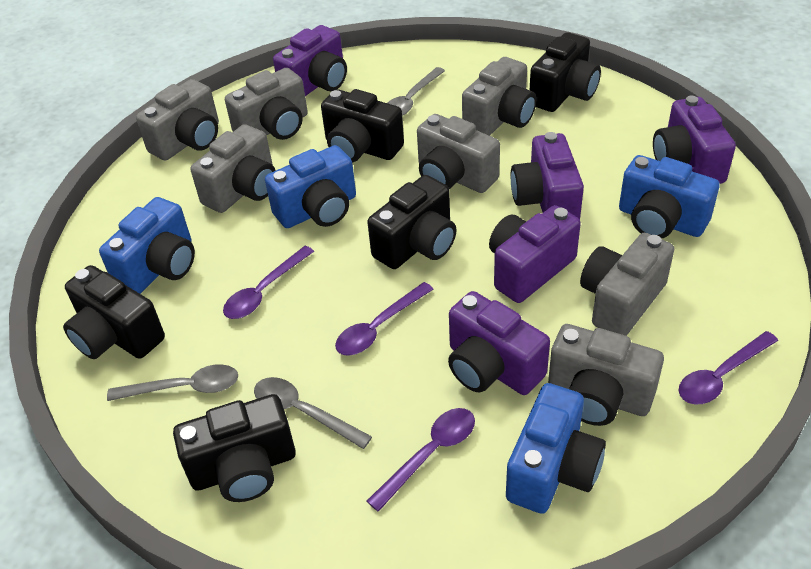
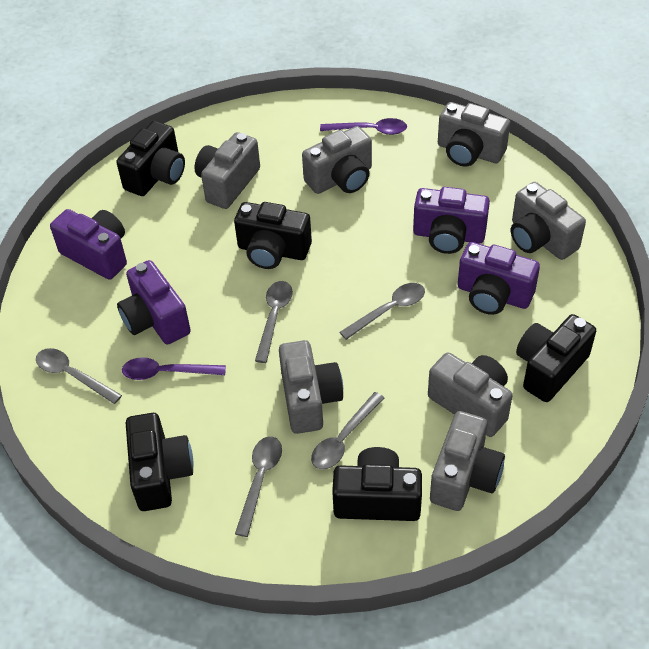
blue camera: [99,197,195,294] [265,145,356,228] [506,383,606,514] [619,155,720,239] = 4 -> none = 0
grey spoon: [107,364,238,401] [254,377,372,449] [388,67,445,116] = 3 -> [36,348,122,404] [235,436,282,537] [255,281,293,363] [311,392,384,469] [340,283,425,340] = 5
purple camera: [273,25,347,96] [448,291,550,395] [489,205,581,303] [511,132,584,220] [653,96,736,184] = 5 -> [50,209,127,280] [117,260,191,345] [413,187,490,254] [458,242,540,315] = 4
purple spoon: [223,246,314,319] [335,282,434,356] [367,408,475,512] [679,331,778,405] = 4 -> [122,357,226,380] [320,118,407,135] = 2

